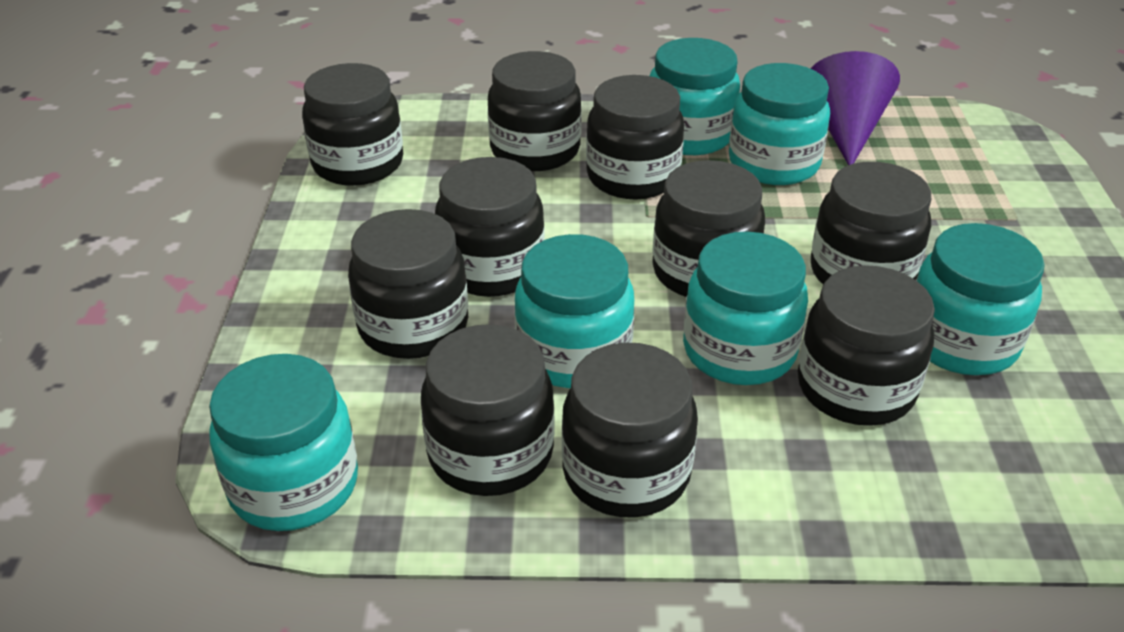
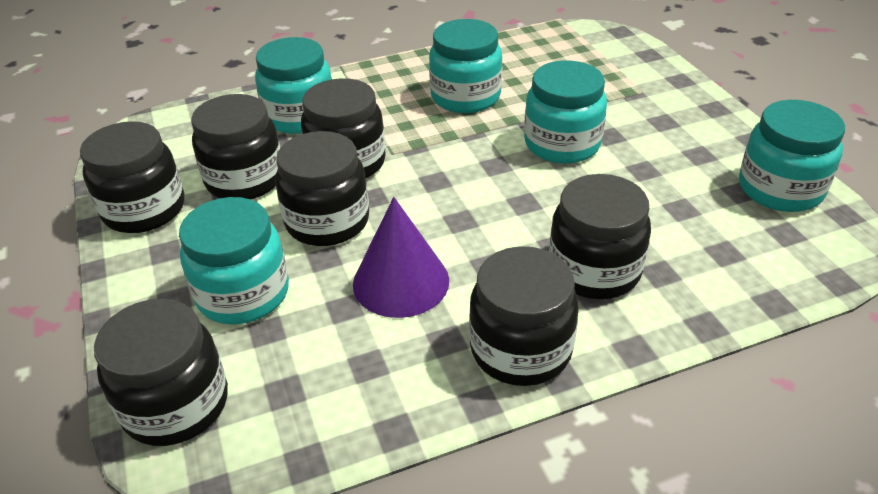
black jar: [302,63,403,186] [348,209,468,359] [421,324,554,496] [435,157,545,297] [488,51,582,171] [562,343,698,518] [586,75,684,199] [652,160,765,297] [798,265,935,426] [811,162,931,284] = 10 -> [80,121,184,233] [94,299,228,446] [191,94,280,199] [275,131,369,246] [301,78,386,178] [469,246,579,386] [549,174,651,299] = 7
turquoise jar: [209,354,358,531] [514,234,634,388] [650,38,740,155] [683,231,808,385] [729,63,830,185] [916,223,1045,375] = 6 -> [179,197,289,324] [255,37,332,134] [429,19,502,113] [524,60,607,164] [739,100,845,212] = 5

